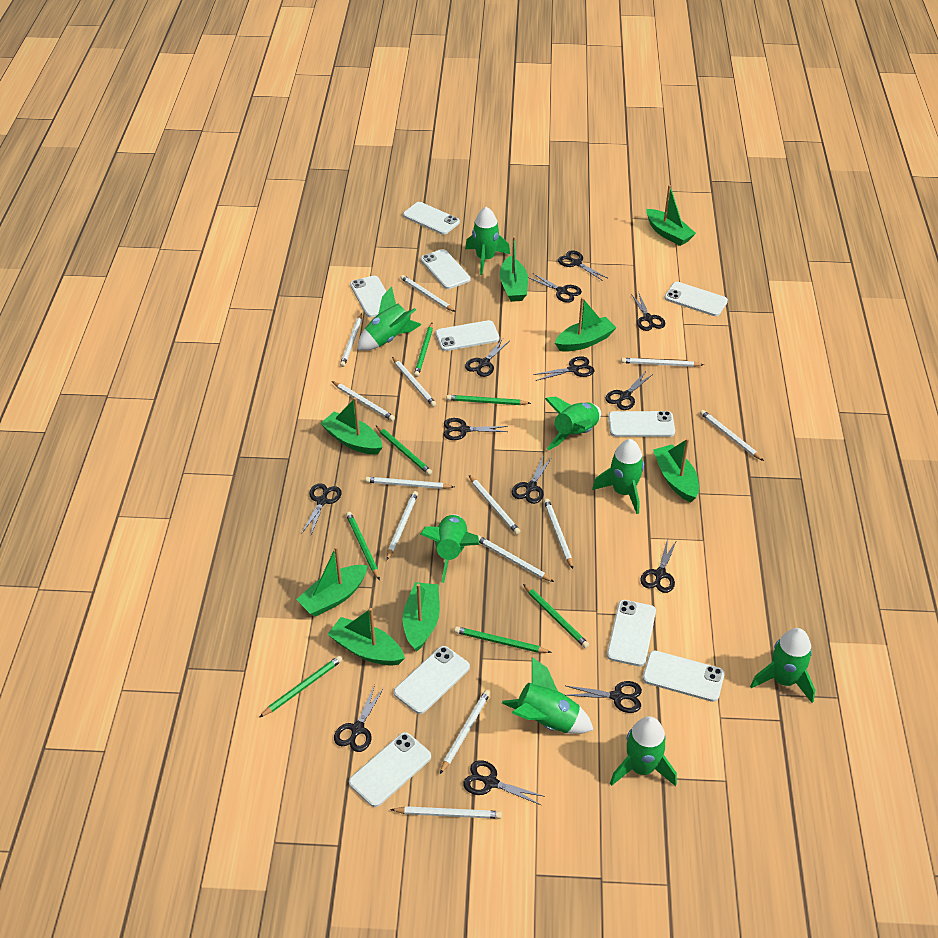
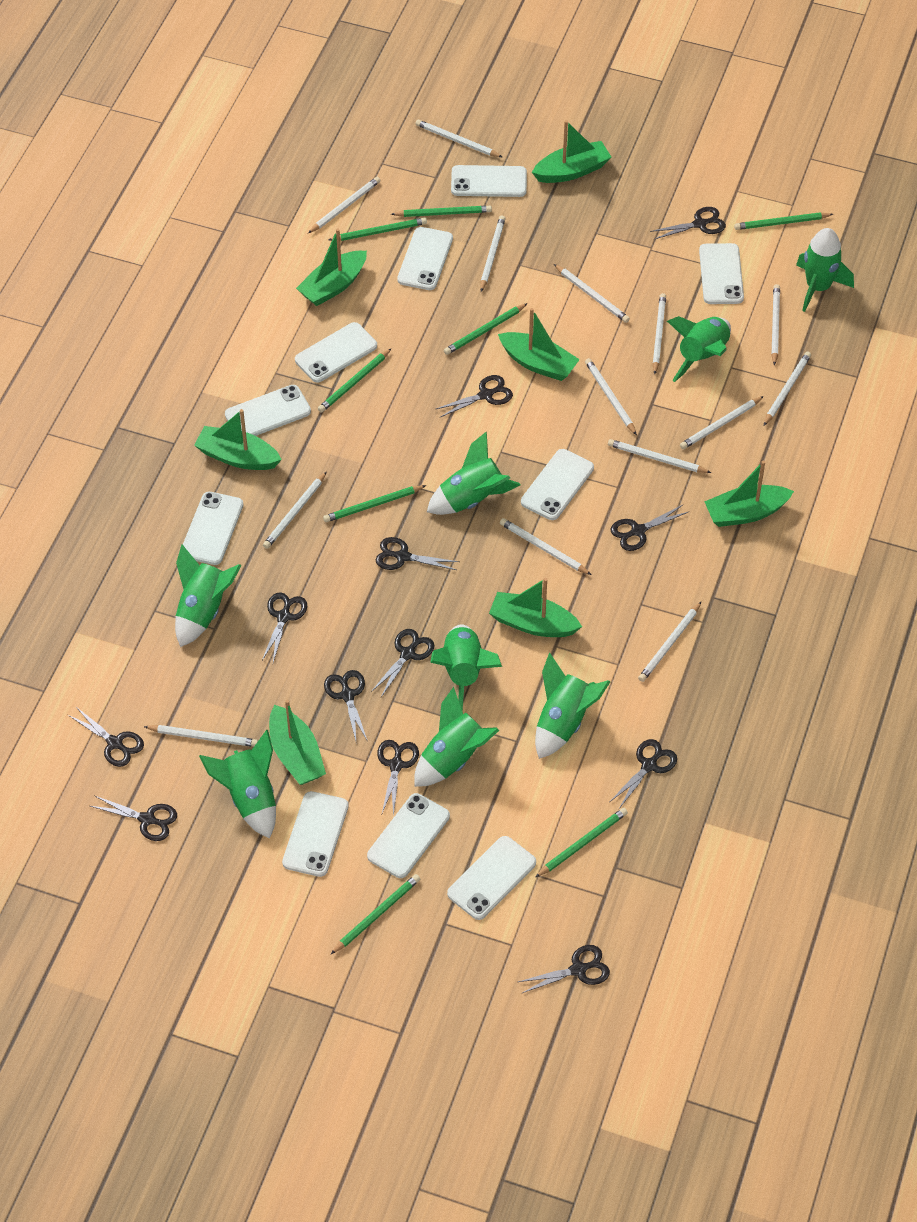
black scissors: [302,483,342,534] [334,685,384,752] [444,418,508,440] [463,760,545,805] [465,339,509,377] [512,455,552,504] [528,273,582,303] [533,356,594,381] [558,250,607,281] [566,681,642,713] [606,373,653,410] [631,294,665,331] [640,538,677,593] = 13 -> [68,707,144,767] [90,795,177,841] [262,592,307,662] [324,670,368,742] [371,629,435,697] [376,537,460,570] [377,740,419,817] [436,375,513,417] [518,945,610,994] [610,505,688,551] [610,739,677,809] [650,207,726,239] = 12
green boat: [296,546,368,617] [320,397,383,455] [328,608,405,666] [403,582,440,652] [500,236,528,302] [555,297,616,352] [646,185,696,246] [653,438,699,502] = 8 -> [194,409,282,470] [269,699,326,785] [296,228,367,306] [489,578,582,637] [498,308,580,381] [532,120,611,183] [704,461,794,527] = 7
green pencil: [260,656,342,717] [346,512,380,580] [376,426,432,475] [414,323,433,377] [447,395,531,405] [454,626,552,653] [523,584,589,648] = 7 -> [318,348,392,413] [323,485,426,522] [329,218,427,241] [331,874,420,954] [391,206,492,217] [444,303,528,355] [535,808,628,877] [734,212,833,230] = 8
white pencil: [332,381,395,421] [340,313,362,367] [365,477,454,489] [387,491,418,560] [390,806,502,819] [392,357,436,407] [400,275,455,312] [440,690,490,774] [469,475,521,534] [478,535,554,582] [544,498,573,569] [621,358,704,367] [700,410,764,461] = 13 -> [144,725,258,747] [263,472,327,549] [308,177,381,233] [415,120,502,157] [480,216,506,292] [500,518,592,575] [554,264,630,323] [585,358,637,435] [608,439,711,473] [638,602,701,682] [652,293,666,374] [680,396,764,449] [764,351,811,426] [771,284,780,366] = 14

